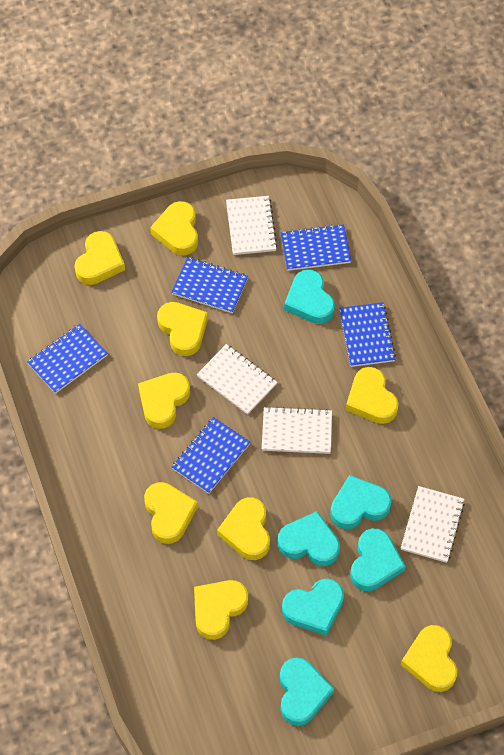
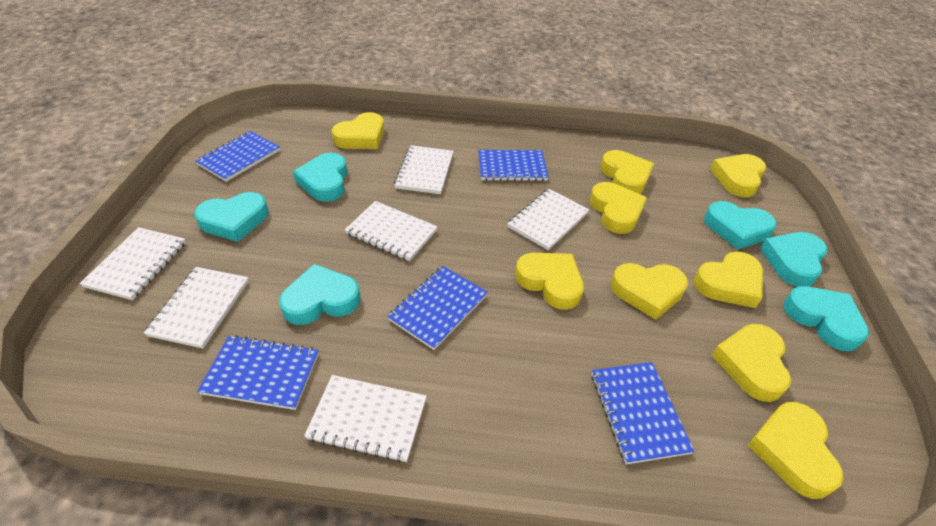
white notebook: [197,344,277,415] [226,196,278,255] [262,406,332,454] [401,486,465,563] = 4 -> [79,227,186,300] [144,267,249,348] [304,375,427,463] [345,201,438,261] [394,145,453,194] [507,189,589,250] = 6

